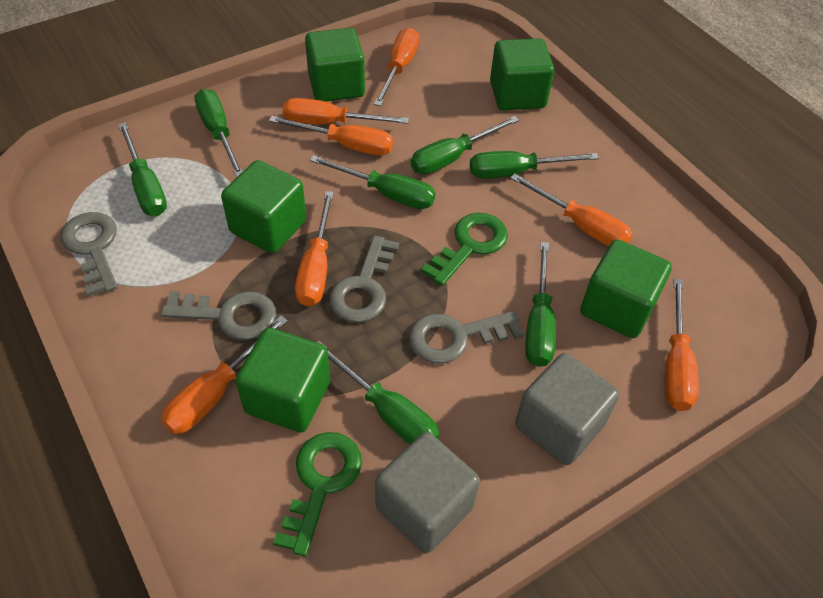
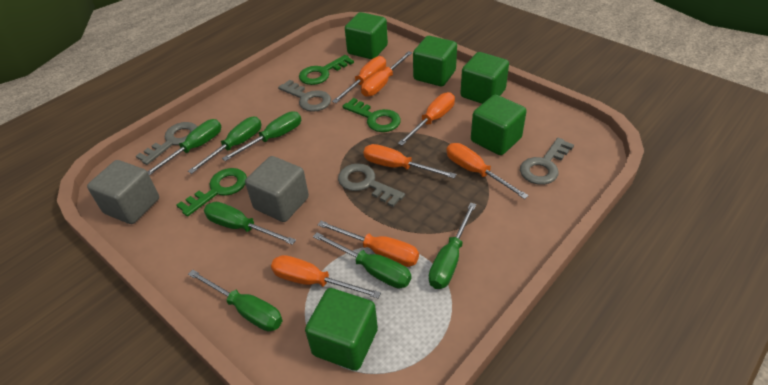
green key: [273,432,362,557] [421,213,508,286] = 2 -> [177,168,247,217] [299,55,354,85] [342,98,401,132] = 3

